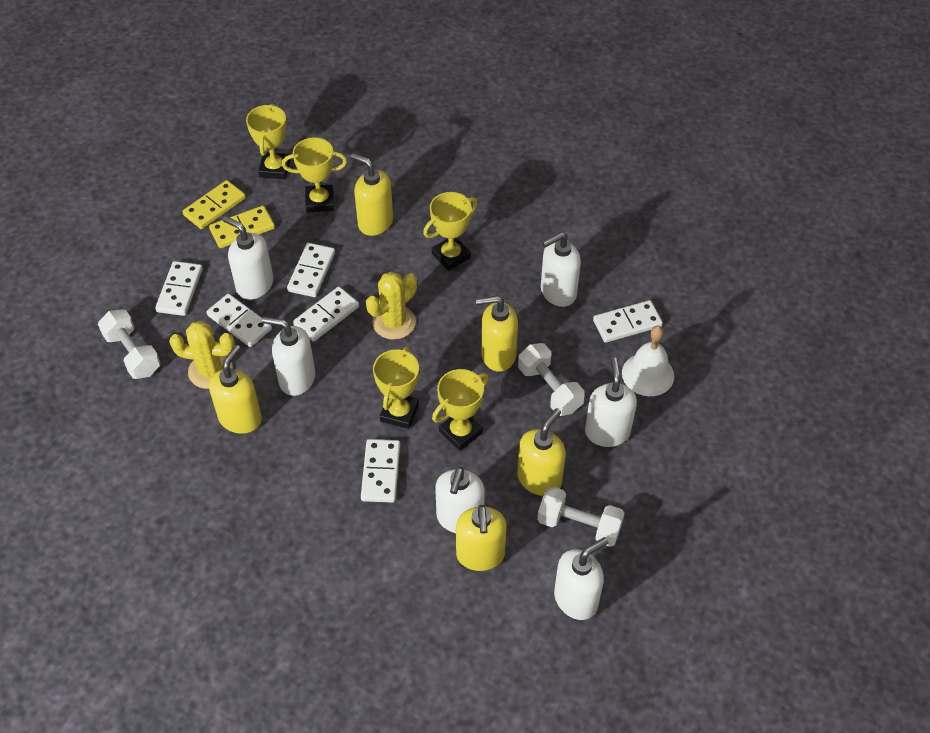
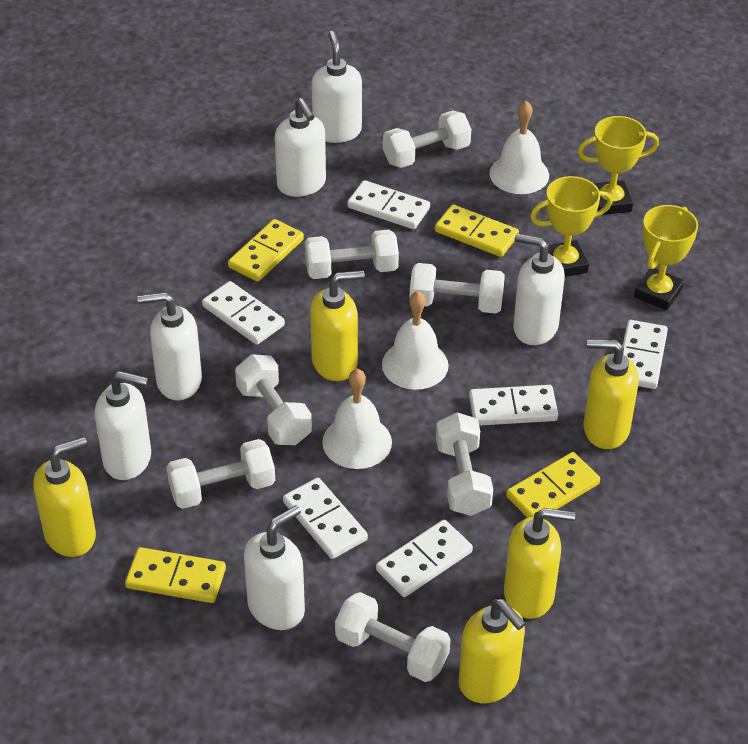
white bell: [622,326,674,396] = 1 -> [322,369,392,469] [382,291,449,390] [490,101,549,194] = 3
white dumbbell: [98,309,161,379] [518,343,585,416] [537,486,625,547] = 3 -> [166,439,275,509] [235,354,312,445] [305,230,399,279] [335,592,451,682] [383,110,471,168] [410,263,505,314] [436,412,493,516] = 7
yellow cactus: [169,321,235,389] [366,272,417,340] = 2 -> none = 0
yellow domino: [182,180,246,229] [209,206,275,248] = 2 -> [125,547,226,603] [228,219,304,282] [435,205,519,257] [506,452,600,518] = 4
yellow trophy: [246,103,291,179] [282,137,347,212] [373,347,419,429] [423,192,478,271] [432,369,489,451] = 5 -> [530,176,612,277] [578,116,659,215] [634,205,698,310] = 3

